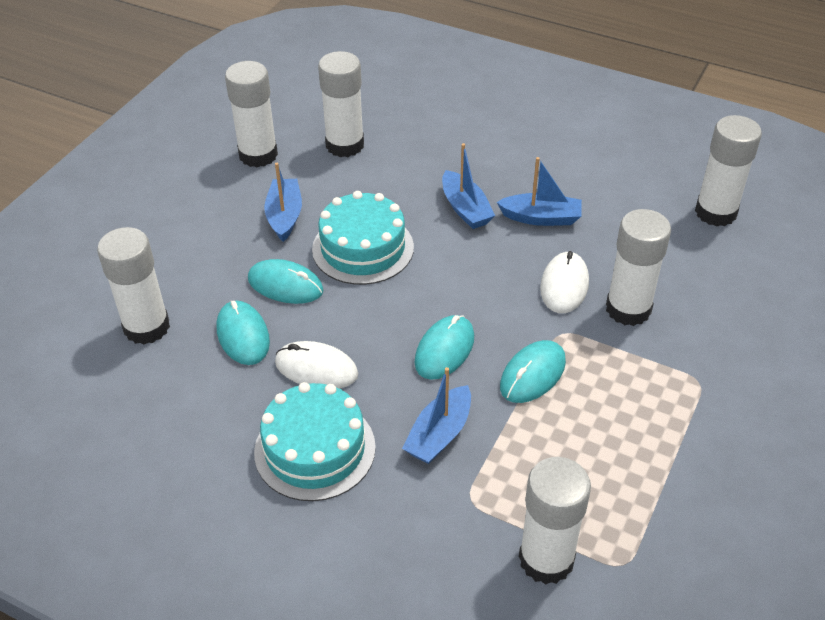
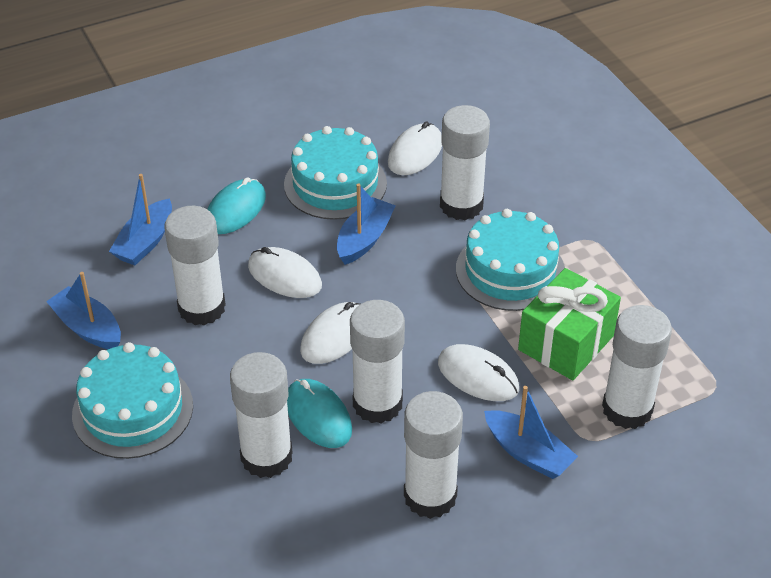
green gift: none = 0 -> [518,268,621,380] = 1
turquoise cake: [254,382,376,501] [312,191,414,285] = 2 -> [72,342,193,459] [284,126,387,220] [456,209,565,311] = 3
turquoise mouse: [217,301,270,365] [248,259,324,304] [415,315,474,380] [500,340,566,403] = 4 -> [207,177,266,234] [287,379,352,448] = 2
white mouse: [275,341,358,389] [540,251,589,313] = 2 -> [248,247,322,298] [300,302,360,364] [388,121,442,175] [438,344,519,401] = 4

